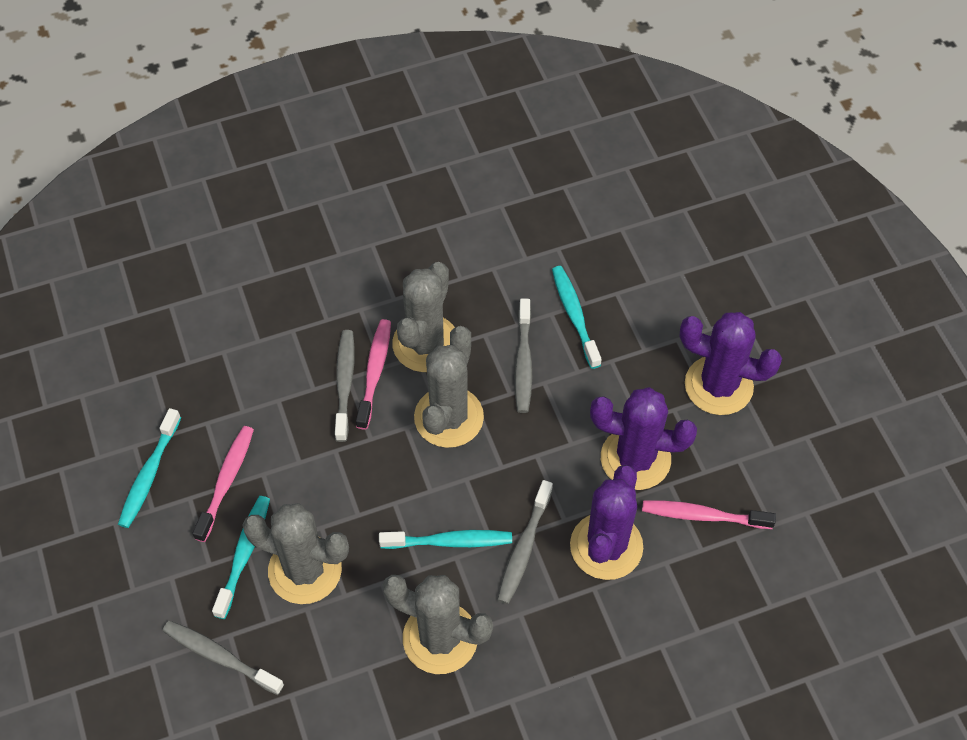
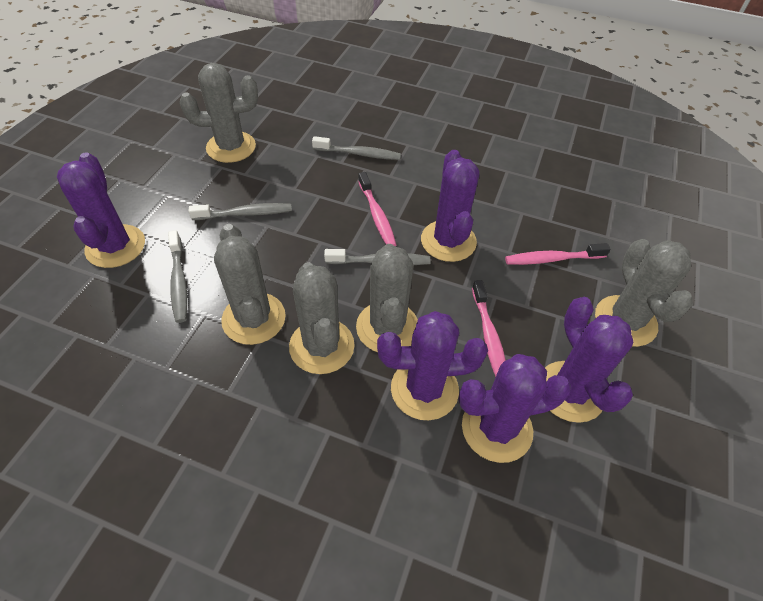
grey cactus: [242,503,349,604] [382,575,493,674] [392,262,455,372] [414,326,484,448] = 4 -> [180,63,258,163] [214,224,286,345] [289,262,355,374] [356,244,418,352] [595,239,693,347] = 5
purple cactus: [570,465,643,580] [590,387,697,490] [680,312,782,415] = 3 -> [57,152,145,268] [377,311,488,420] [421,150,479,262] [458,354,571,463] [545,297,634,423] = 5
turquoise toothbrush: [118,408,181,528] [212,496,270,619] [379,530,512,549] [552,266,602,369] = 4 -> none = 0

